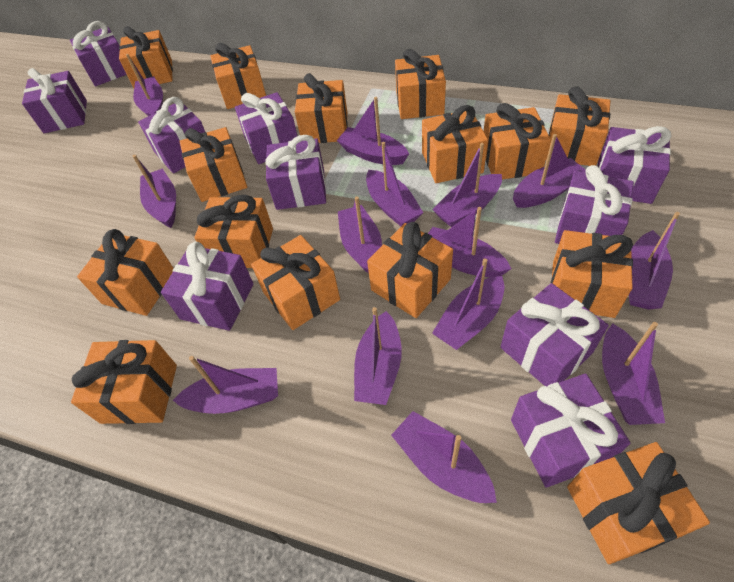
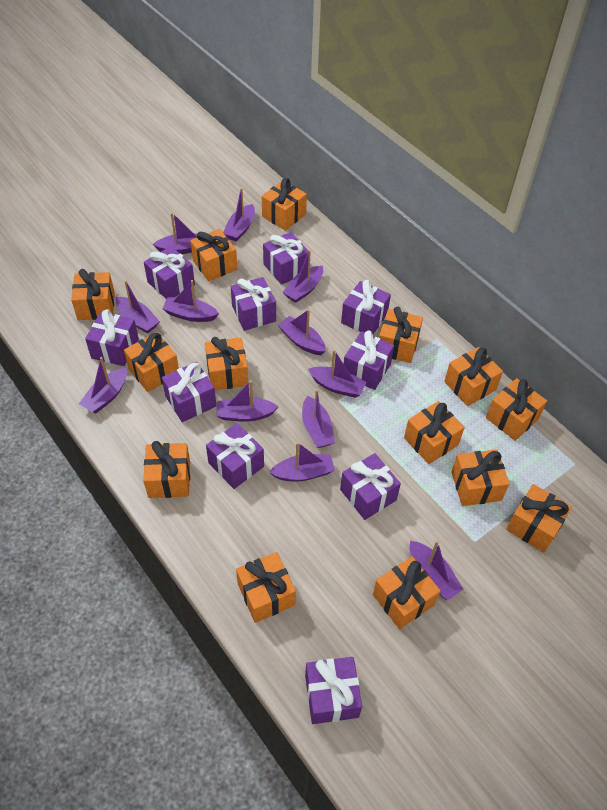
orange gift: [71,340,177,424] [77,229,174,316] [119,26,173,88] [179,127,247,202] [194,195,273,268] [210,43,266,109] [251,235,340,330] [295,73,348,143] [367,222,453,318] [395,49,446,119] [422,105,488,183] [484,103,551,179] [546,86,611,166] [551,230,633,318] [567,442,710,564] = 15 -> [71,269,115,320] [124,332,179,392] [143,441,190,498] [190,229,237,281] [205,337,248,390] [236,552,296,623] [262,178,307,231] [373,556,440,629] [379,307,423,363] [404,401,465,464] [444,347,503,406] [451,449,510,506] [486,378,547,441] [506,484,572,553] = 14
purple boat: [126,54,163,116] [132,155,176,228] [173,356,278,414] [337,97,409,165] [338,196,382,273] [354,307,402,405] [366,142,423,226] [391,411,497,503] [428,207,511,277] [432,143,502,227] [432,258,505,350] [513,134,586,208] [602,322,665,425] [629,212,680,310] = 14 -> [79,357,127,413] [116,281,160,334] [153,212,197,254] [162,280,219,322] [217,380,279,422] [223,188,255,242] [269,442,335,482] [278,309,326,355] [283,250,323,303] [302,390,335,448] [308,350,367,398] [410,541,463,601] = 12

